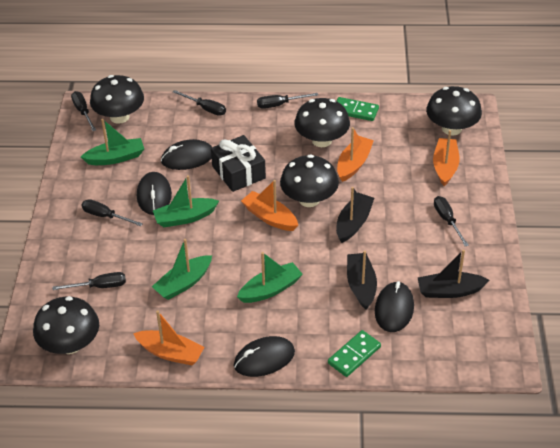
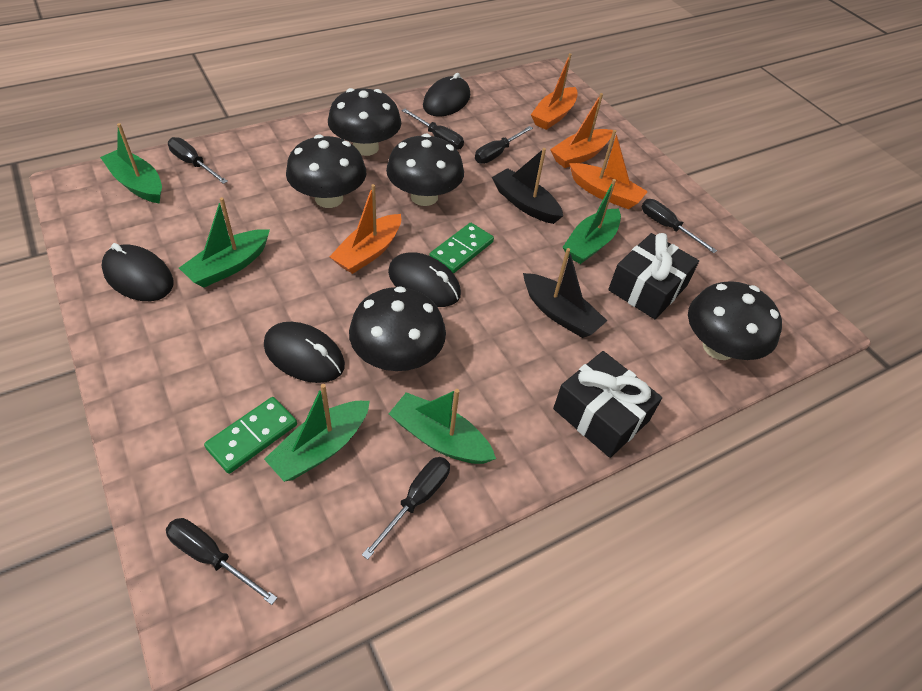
black boat: [336,187,374,243] [347,251,377,310] [418,250,489,298] = 3 -> [492,148,563,224] [523,248,608,338] = 2
black gift: [211,135,266,192] = 1 -> [553,351,662,458] [608,233,699,319] = 2
green boat: [81,119,144,165] [152,239,212,300] [153,175,219,227] [237,252,303,303] = 4 -> [100,123,162,204] [179,197,270,287] [264,384,370,482] [389,389,496,464] [562,179,621,264] = 5

